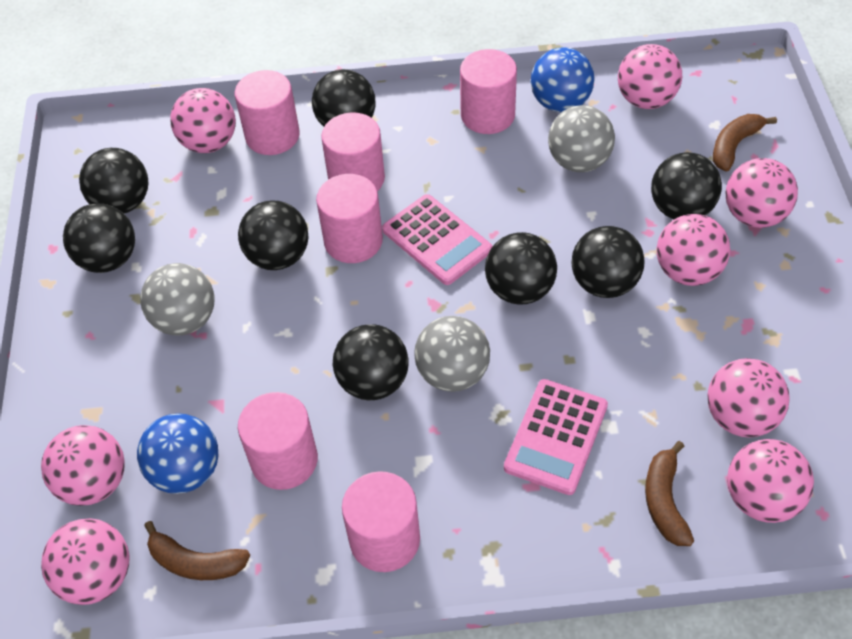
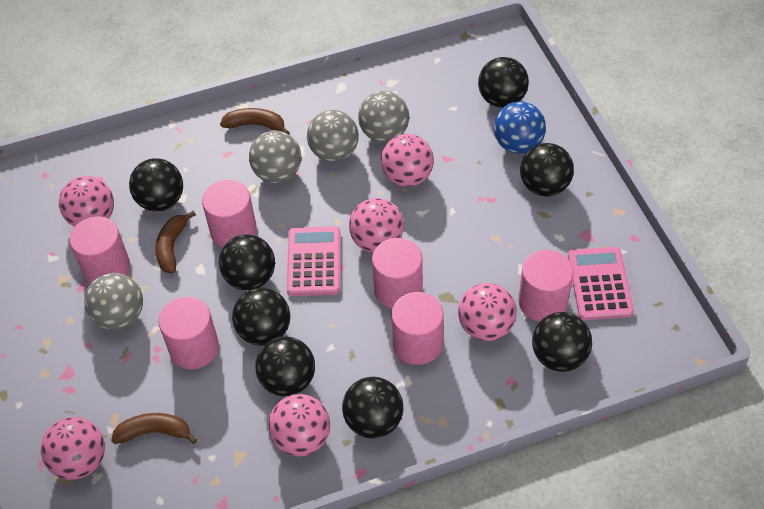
blue ball: [137,413,218,494] [531,47,595,112] = 2 -> [494,102,546,154] = 1
grey ball: [140,263,214,336] [414,316,490,392] [548,105,615,172] = 3 -> [84,273,143,330] [249,131,301,183] [307,110,359,162] [358,91,409,142] = 4
pink ball: [41,425,125,506] [41,518,130,605] [170,88,236,153] [618,44,682,109] [657,214,730,286] [707,358,790,438] [726,158,798,228] [727,439,814,523] = 8 -> [41,417,105,480] [59,176,114,227] [268,394,330,457] [349,198,404,253] [381,134,434,187] [458,283,516,341] = 6

